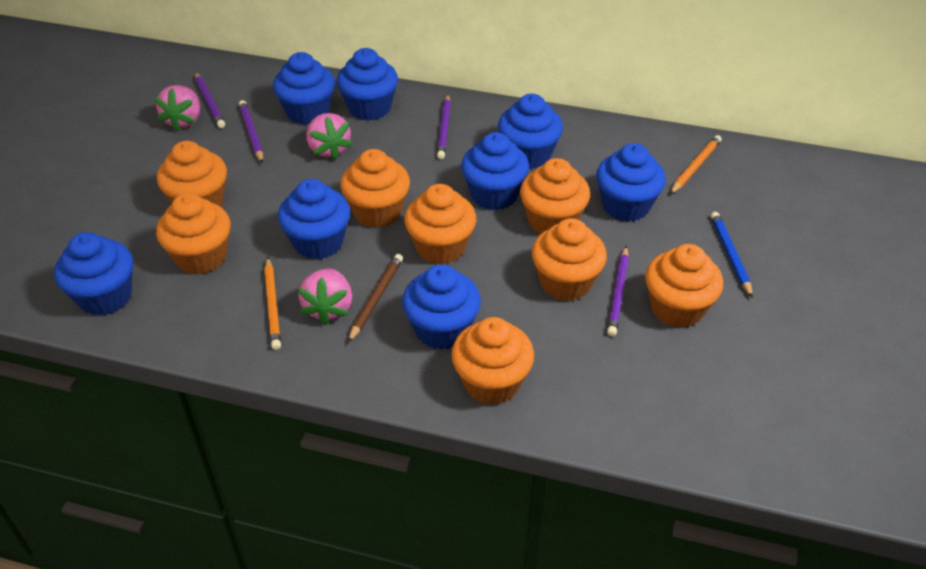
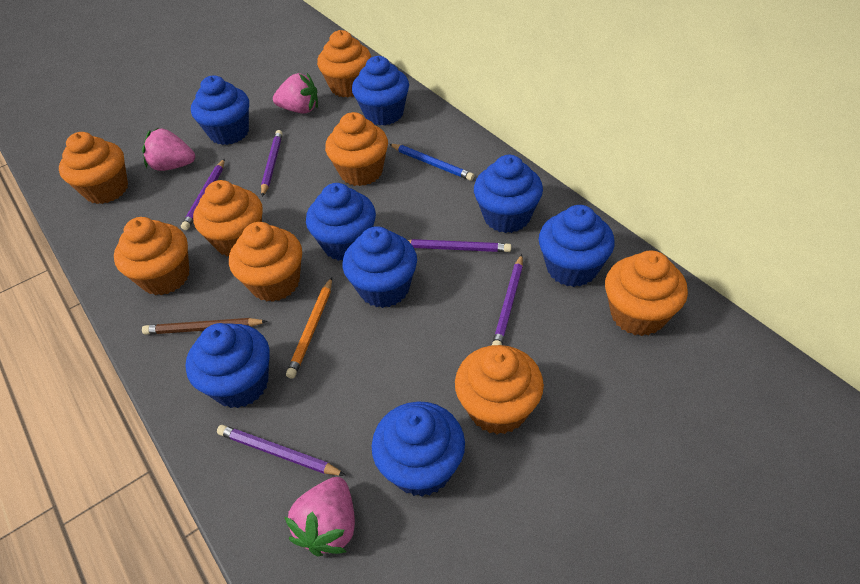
orange pencil: [264,257,281,350] [670,135,722,194] = 2 -> [286,277,332,379] = 1
purple pencil: [195,72,225,128] [239,100,263,163] [437,94,451,159] [607,246,629,336] = 4 -> [181,159,225,230] [217,425,346,476] [261,130,283,197] [408,239,511,252] [492,254,523,345] = 5

